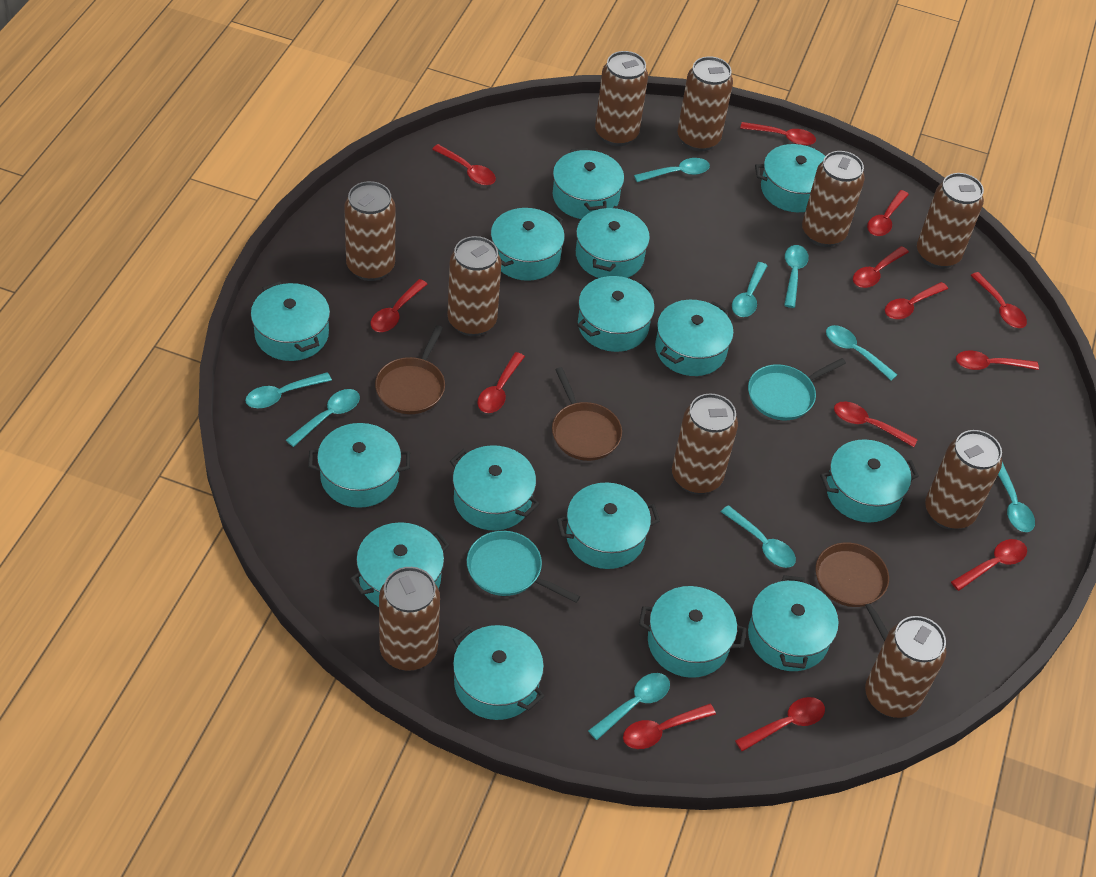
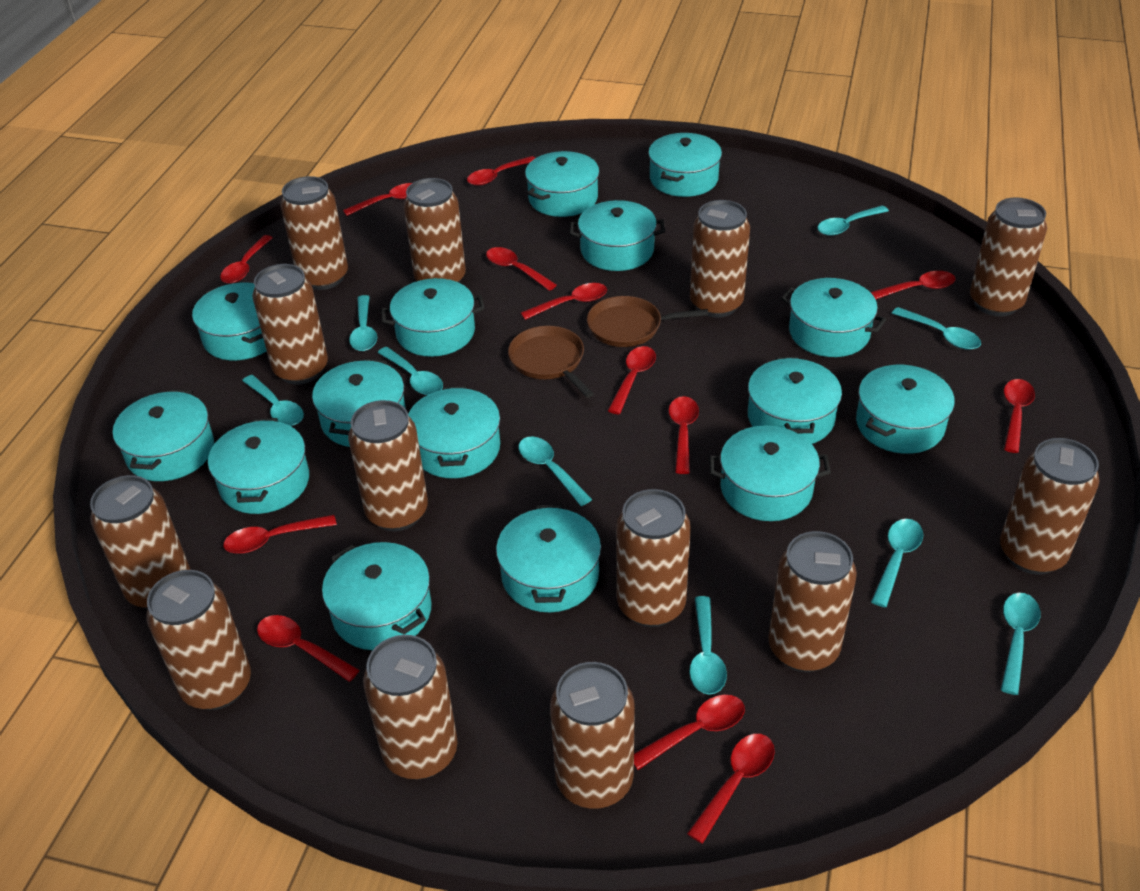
brown can: [344,181,395,281] [379,567,440,671] [447,236,502,336] [595,51,648,146] [672,394,738,494] [677,56,733,151] [802,151,865,247] [865,616,947,718] [917,173,984,269] [925,430,1002,530] = 10 -> [90,475,190,609] [146,570,251,710] [252,264,328,385] [280,176,348,290] [348,400,428,531] [363,635,458,779] [404,178,466,283] [550,662,635,809] [616,489,691,627] [690,200,750,318] [769,531,857,672] [970,197,1047,317] [1000,438,1099,575] = 13
brown pan: [375,325,445,414] [552,367,622,461] [816,542,889,641] = 3 -> [508,326,594,398] [587,296,708,347] = 2
turquoise pan: [467,531,580,603] [748,358,846,420] = 2 -> none = 0

